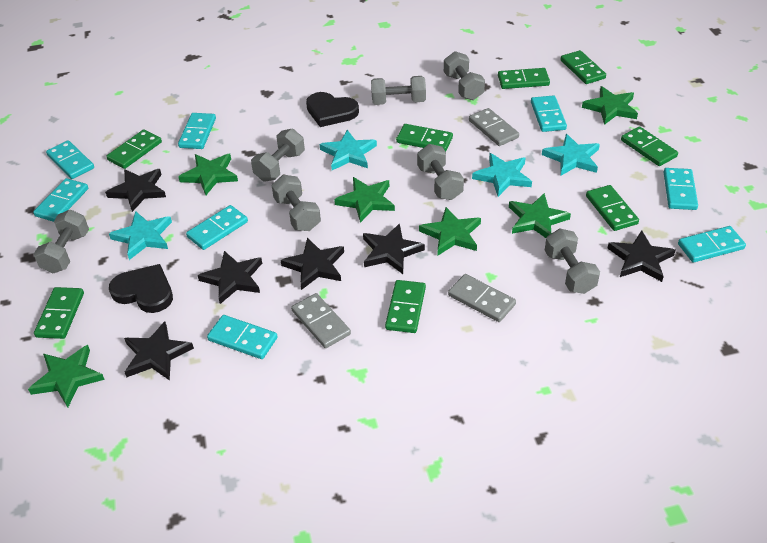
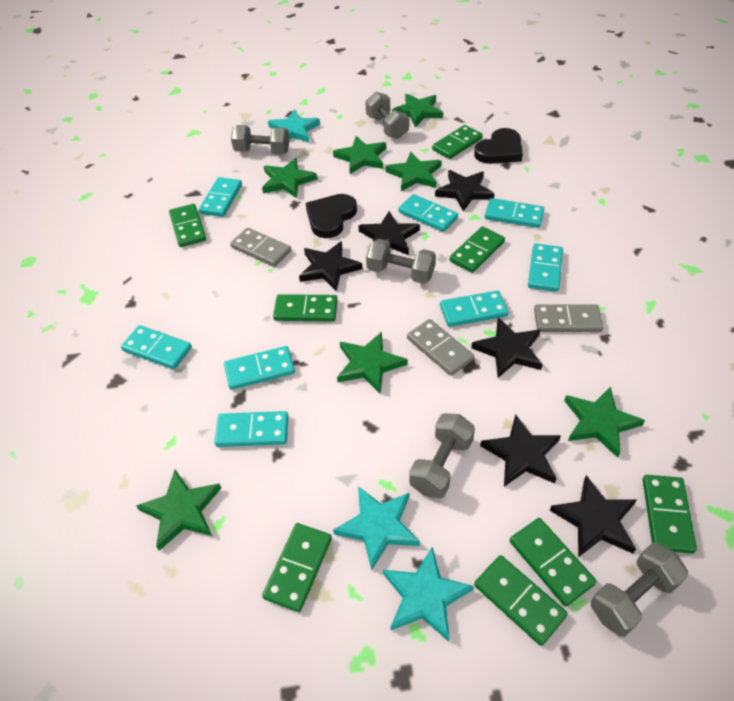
green star: [28,345,105,408] [178,154,238,195] [334,177,395,223] [419,207,481,255] [509,193,571,238] [582,86,638,125] = 6 -> [136,470,221,551] [262,158,317,198] [333,136,386,174] [337,332,407,394] [386,152,441,191] [392,94,443,127] [564,387,645,458] = 7
grey dumbbell: [34,210,89,273] [251,129,305,181] [271,175,321,231] [371,76,426,105] [417,144,464,200] [444,51,485,100] [545,228,600,294] = 7 -> [231,125,290,155] [365,92,409,139] [366,239,436,284] [409,413,475,498] [591,542,688,637] = 5
turquoise star: [109,211,172,260] [320,130,377,170] [472,153,532,197] [542,134,600,176] = 4 -> [268,110,320,143] [333,486,420,570] [383,547,474,642] = 3

